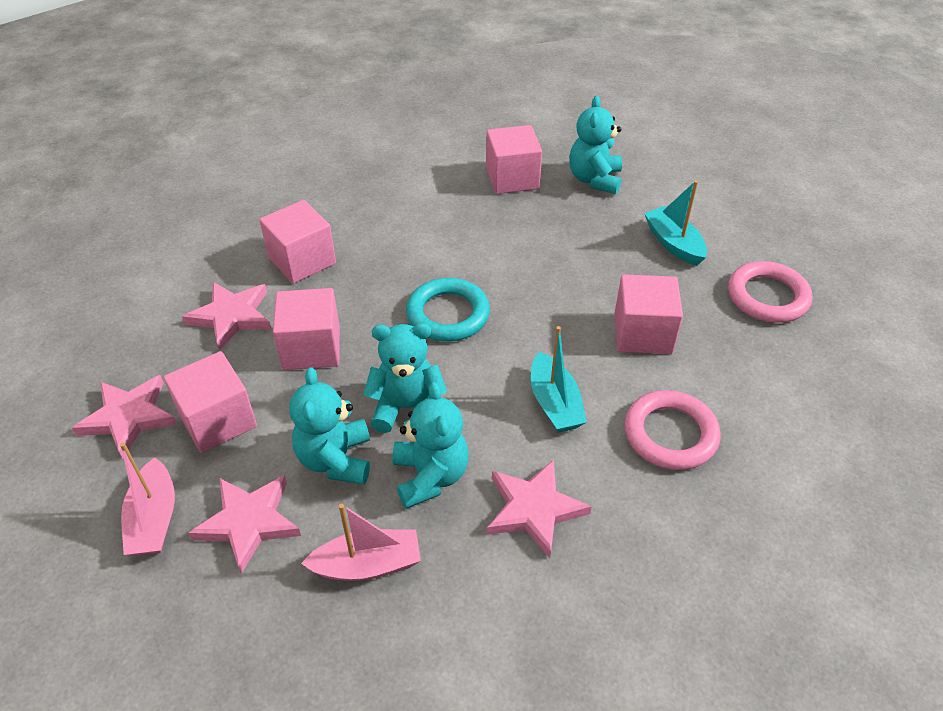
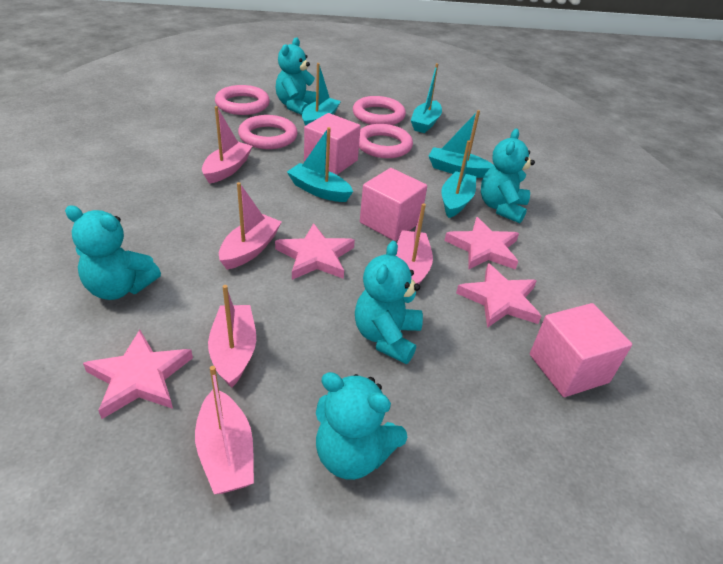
pink boat: [120,442,175,556] [301,504,421,581] = 2 -> [195,366,254,494] [202,106,253,184] [208,285,256,388] [219,182,282,270] [396,203,433,284] = 5
pink cube: [164,351,257,453] [259,200,336,284] [273,288,340,370] [486,125,542,194] [615,274,683,354] = 5 -> [304,113,361,175] [360,168,427,241] [530,303,632,397] = 3
pink ring: [624,390,721,470] [728,261,813,323] = 2 -> [215,85,270,115] [238,115,298,149] [353,96,406,125] [359,124,413,158] = 4
turquoise boat: [531,326,587,433] [644,180,707,266] = 2 -> [287,127,353,202] [302,63,341,126] [411,63,442,133] [429,110,494,178] [441,140,476,218] = 5
turquoise ring: [406,278,490,341] = 1 -> none = 0
turquoise teddy bear: [289,367,370,484] [363,323,448,433] [392,382,469,509] [569,96,622,194] = 4 -> [65,205,161,300] [275,38,316,115] [316,372,408,480] [355,241,423,364] [481,129,535,223] = 5

